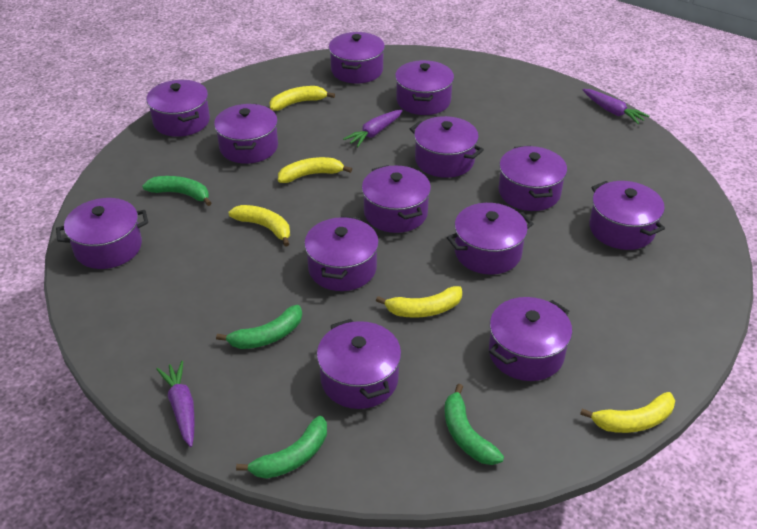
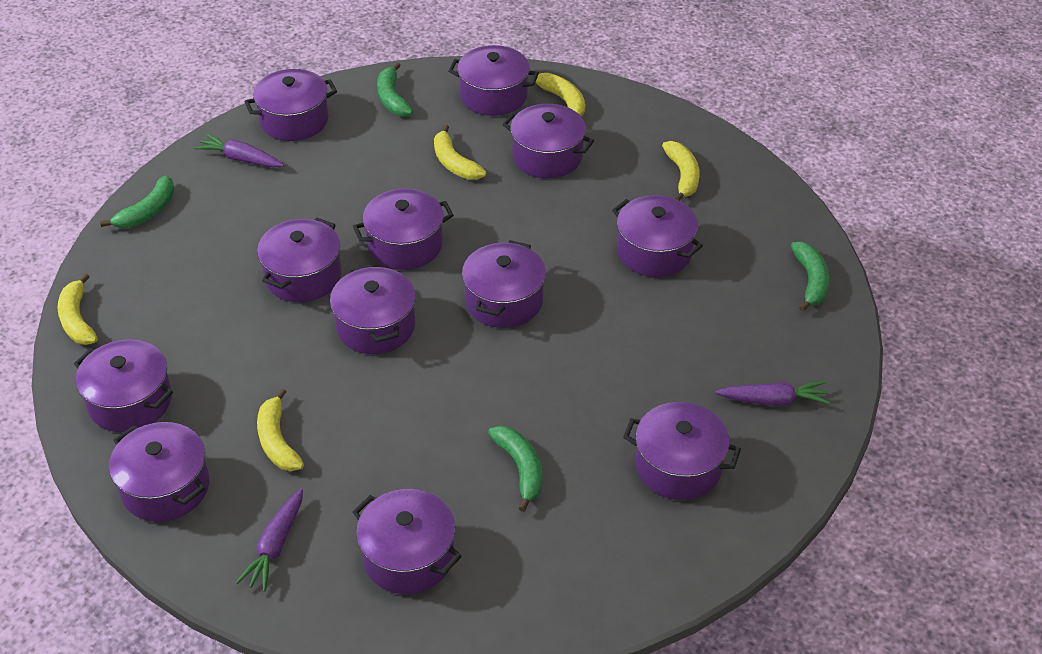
purple pot: [56,198,148,269] [146,80,210,137] [214,104,278,164] [304,216,379,291] [317,319,401,409] [329,32,385,84] [362,165,431,233] [395,60,454,115] [410,116,484,178] [447,203,534,275] [489,297,572,381] [498,146,567,211] [589,181,665,250] = 13 -> [74,339,173,432] [109,422,209,522] [244,69,337,141] [257,218,342,302] [330,264,416,354] [353,189,454,270] [353,489,462,594] [448,45,539,116] [462,240,546,328] [502,104,594,178] [612,195,703,277] [623,402,741,500] = 12

